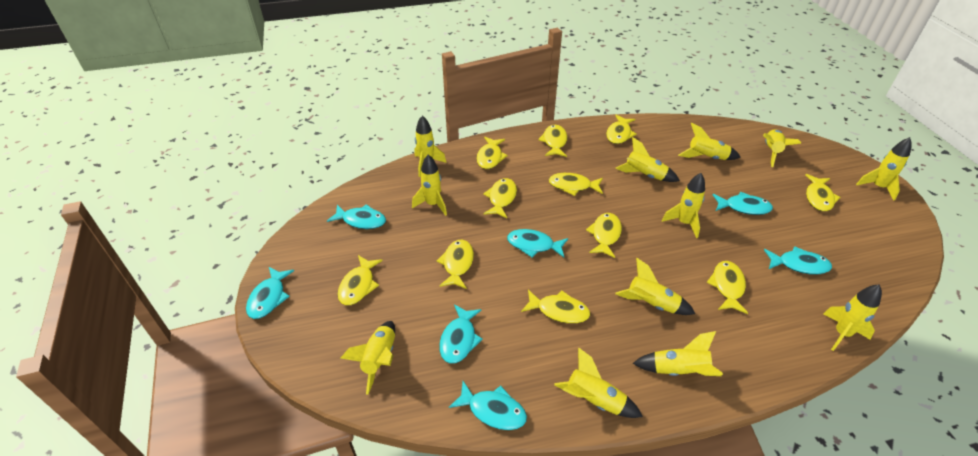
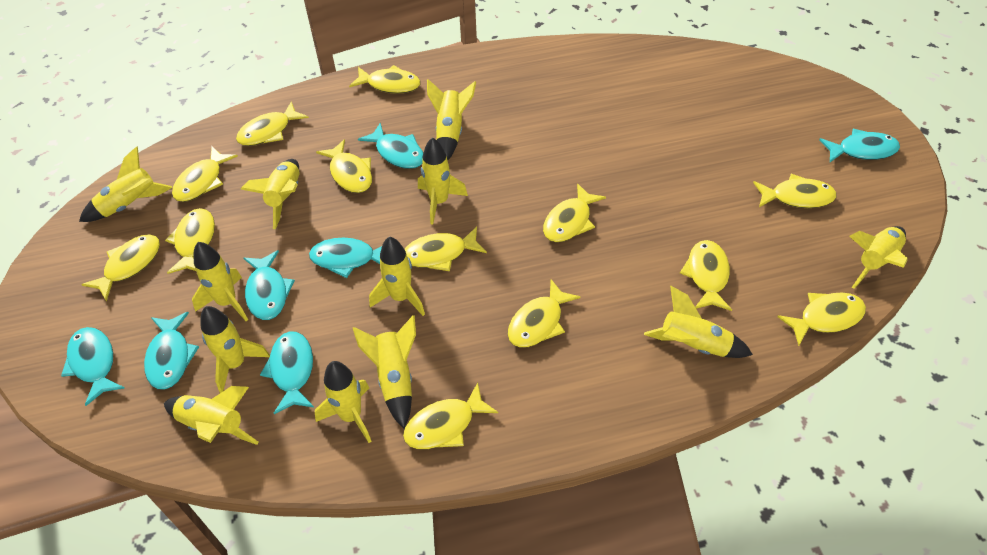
yellow fish: [338,255,383,305] [437,240,474,289] [476,137,508,169] [483,178,517,218] [521,290,590,324] [538,125,567,157] [549,173,603,196] [586,213,622,258] [606,115,637,144] [707,261,748,314] [805,174,840,212] = 11 -> [81,234,160,302] [165,208,215,274] [172,146,238,202] [236,101,309,146] [316,139,372,193] [349,65,420,94] [403,382,498,449] [405,226,487,271] [508,279,580,348] [543,183,606,242] [680,240,732,311] [753,174,837,208] [777,292,866,346] = 13

